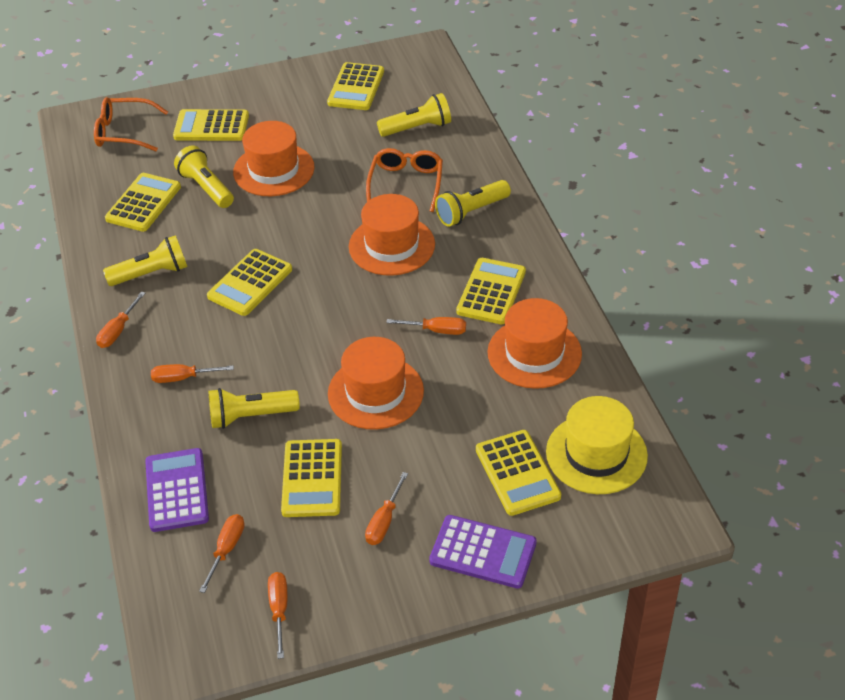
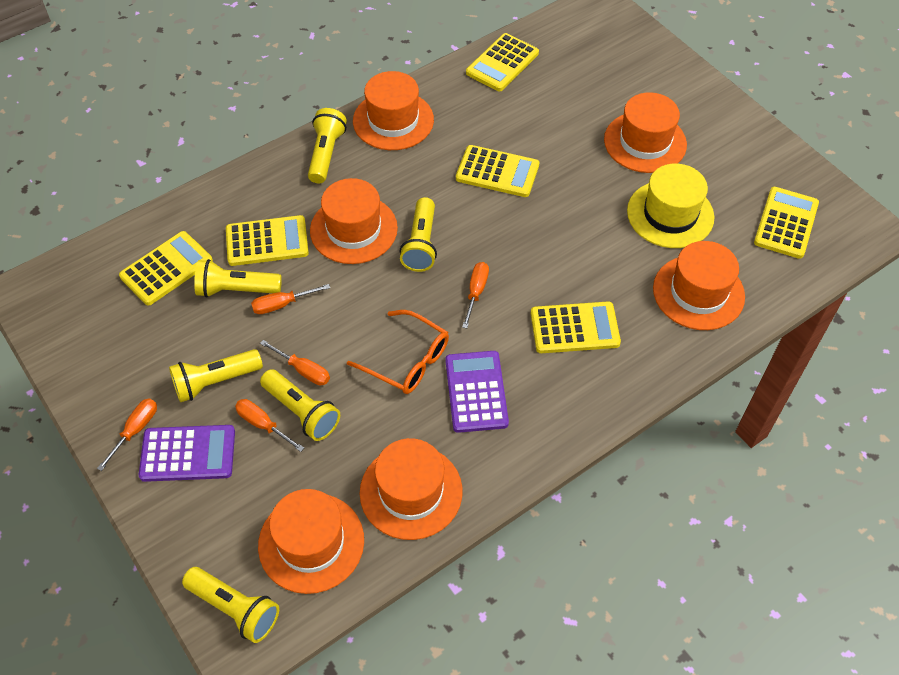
orange glasses: [94,97,168,151] [366,148,443,212] = 2 -> [347,310,449,394] = 1
orange hat: [233,121,315,196] [328,337,424,430] [349,194,435,276] [487,298,582,389] = 4 -> [258,489,364,594] [310,178,398,264] [353,71,434,150] [360,438,463,540] [604,92,687,173] [653,241,745,330] = 6
orange screwdriver: [96,291,146,348] [151,364,234,383] [199,514,245,593] [268,572,287,659] [365,472,408,545] [386,317,466,335] = 6 -> [97,398,157,471] [235,399,304,452] [251,284,330,314] [260,340,330,386] [462,262,489,328] = 5
yellow calculator: [105,173,181,232] [173,109,249,141] [207,249,292,316] [281,439,342,517] [327,62,384,110] [456,258,526,324] [476,430,561,516] = 7 -> [119,231,213,305] [226,215,309,266] [456,145,539,197] [466,33,539,91] [531,301,621,353] [754,187,819,259] = 6
yellow flashlight: [103,235,188,286] [174,145,234,208] [209,388,300,429] [377,93,451,137] [435,180,511,227] = 5 -> [169,349,263,402] [182,567,279,643] [194,259,282,298] [260,369,340,441] [308,108,347,183] [400,197,437,272] = 6

